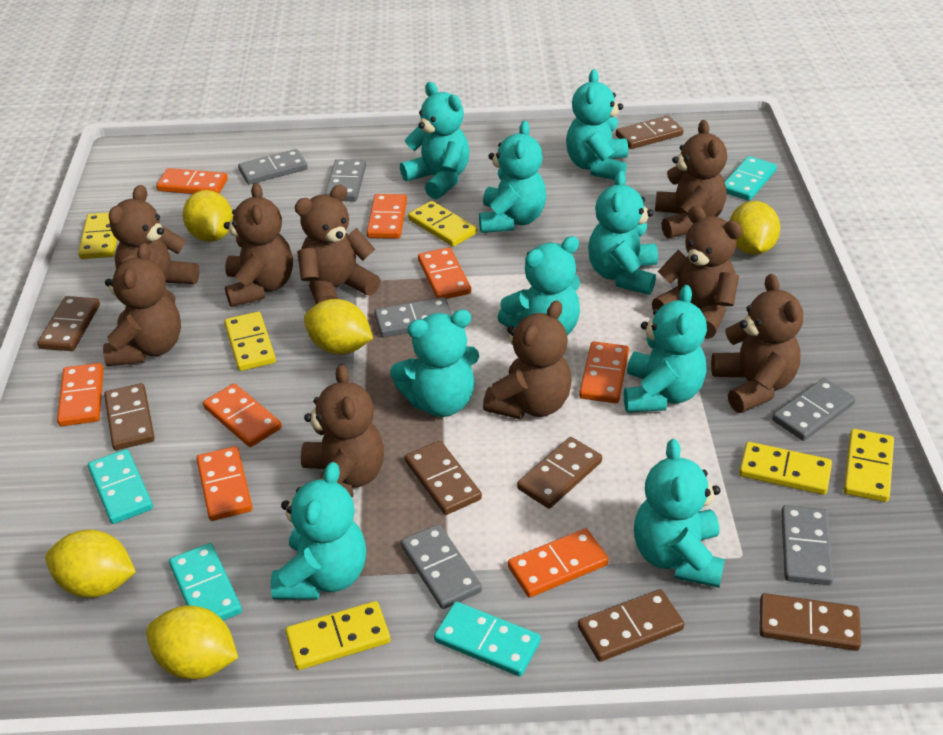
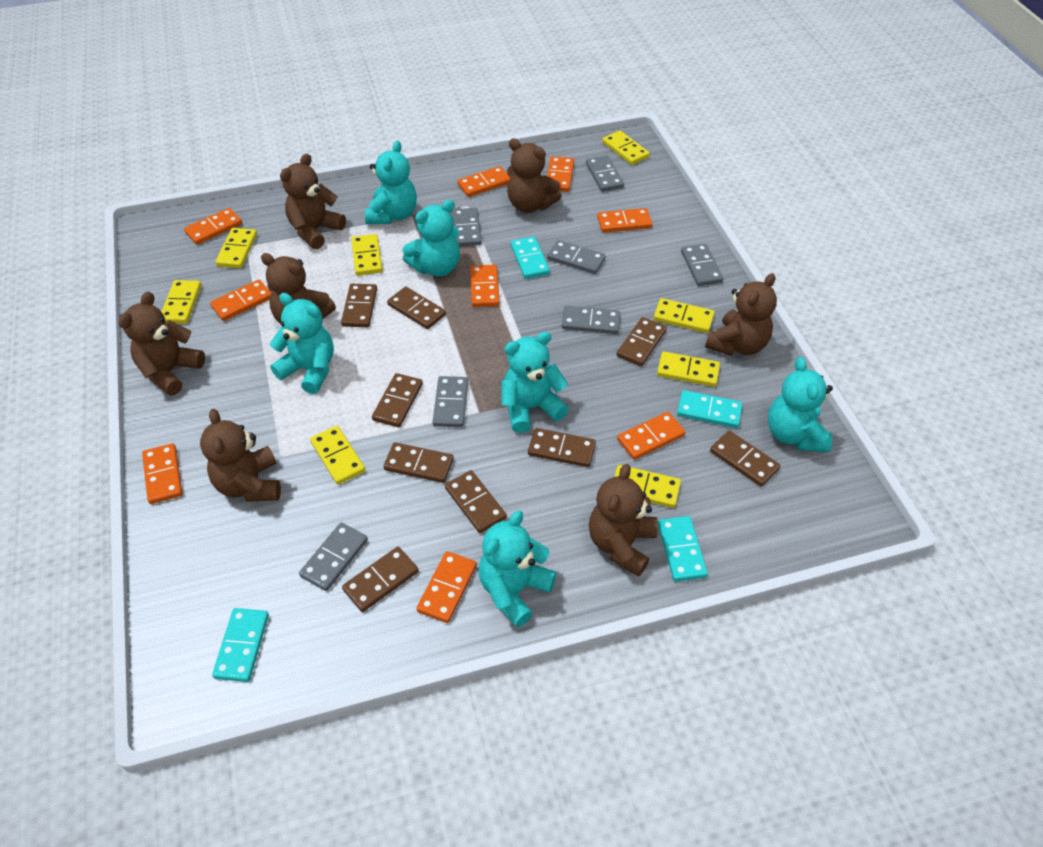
brown domino: [37,296,100,351] [104,383,155,450] [405,441,482,515] [517,437,602,509] [578,589,684,662] [616,116,683,149] [759,593,861,651] = 7 -> [341,284,377,327] [342,547,419,612] [372,373,423,427] [383,442,454,483] [387,287,446,329] [445,470,507,533] [528,428,596,467] [617,317,667,366] [710,431,780,487] = 9
brown teddy bear: [103,243,181,366] [109,185,199,304] [224,183,293,307] [295,185,380,304] [301,364,384,497] [483,301,572,420] [652,206,742,339] [655,120,727,238] [711,274,803,413] = 9 -> [118,292,205,396] [200,409,281,502] [261,253,336,324] [280,154,346,249] [507,138,562,213] [589,464,658,576] [705,273,777,356] = 7
grey domino: [238,149,308,185] [325,159,366,201] [374,297,452,337] [401,524,482,609] [772,378,855,441] [781,505,834,585] = 6 -> [299,522,368,591] [433,376,468,427] [452,208,482,247] [547,240,606,274] [561,305,620,334] [586,155,624,192] [681,244,723,286] = 7
orange domino: [57,363,104,426] [156,168,228,194] [196,446,253,521] [203,383,282,447] [367,194,407,239] [418,247,471,299] [508,528,609,598] [579,341,629,403] = 8 -> [142,443,183,504] [184,208,242,245] [210,280,271,321] [416,551,477,623] [457,166,511,197] [470,264,500,307] [547,156,574,192] [597,208,652,233] [617,412,686,460] = 9
turquoise teddy bear: [271,462,366,599] [390,309,479,417] [400,82,469,199] [479,121,546,233] [497,236,580,336] [566,69,628,180] [588,171,658,295] [624,285,707,412] [634,439,725,588] = 9 -> [270,293,334,394] [365,141,417,224] [403,200,460,276] [479,511,556,627] [501,331,569,433] [768,357,833,452] = 6
yellow domino: [78,212,117,259] [224,312,276,371] [285,601,390,670] [408,201,477,247] [739,442,832,495] [844,429,894,502] = 6 -> [162,280,202,324] [215,228,257,268] [310,426,365,485] [351,234,383,276] [602,130,650,165] [614,465,681,508] [654,298,715,333] [657,351,720,387] = 8
yellow lemon: [45,530,136,598] [146,605,238,679] [183,190,233,242] [304,299,373,354] [730,201,780,255] = 5 -> none = 0

